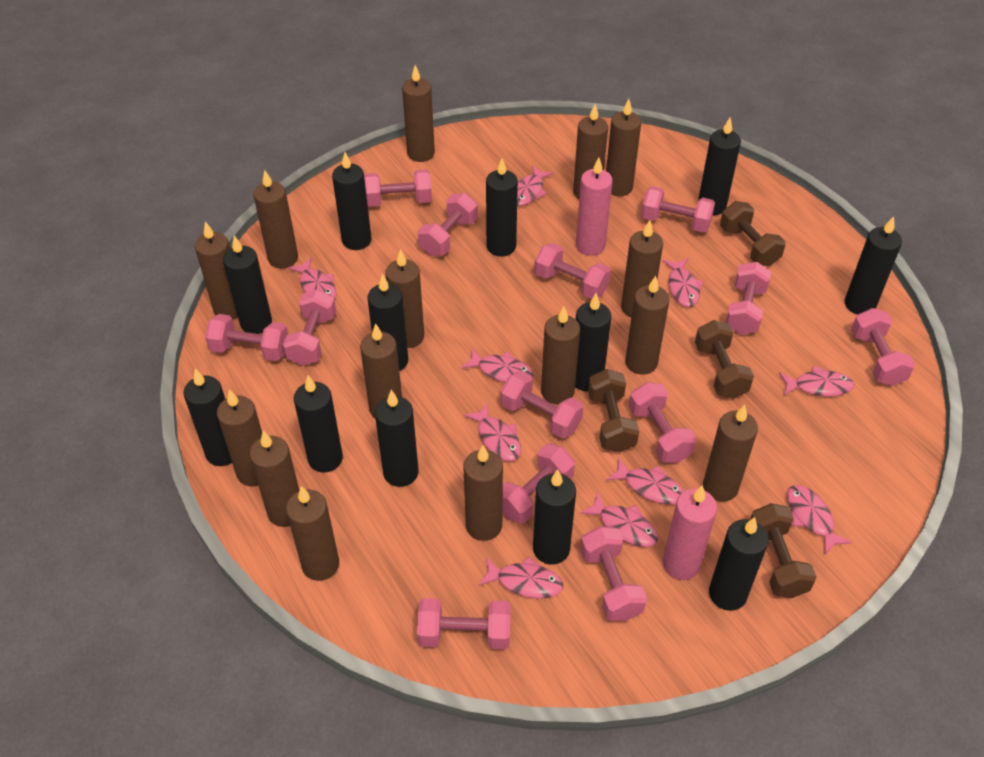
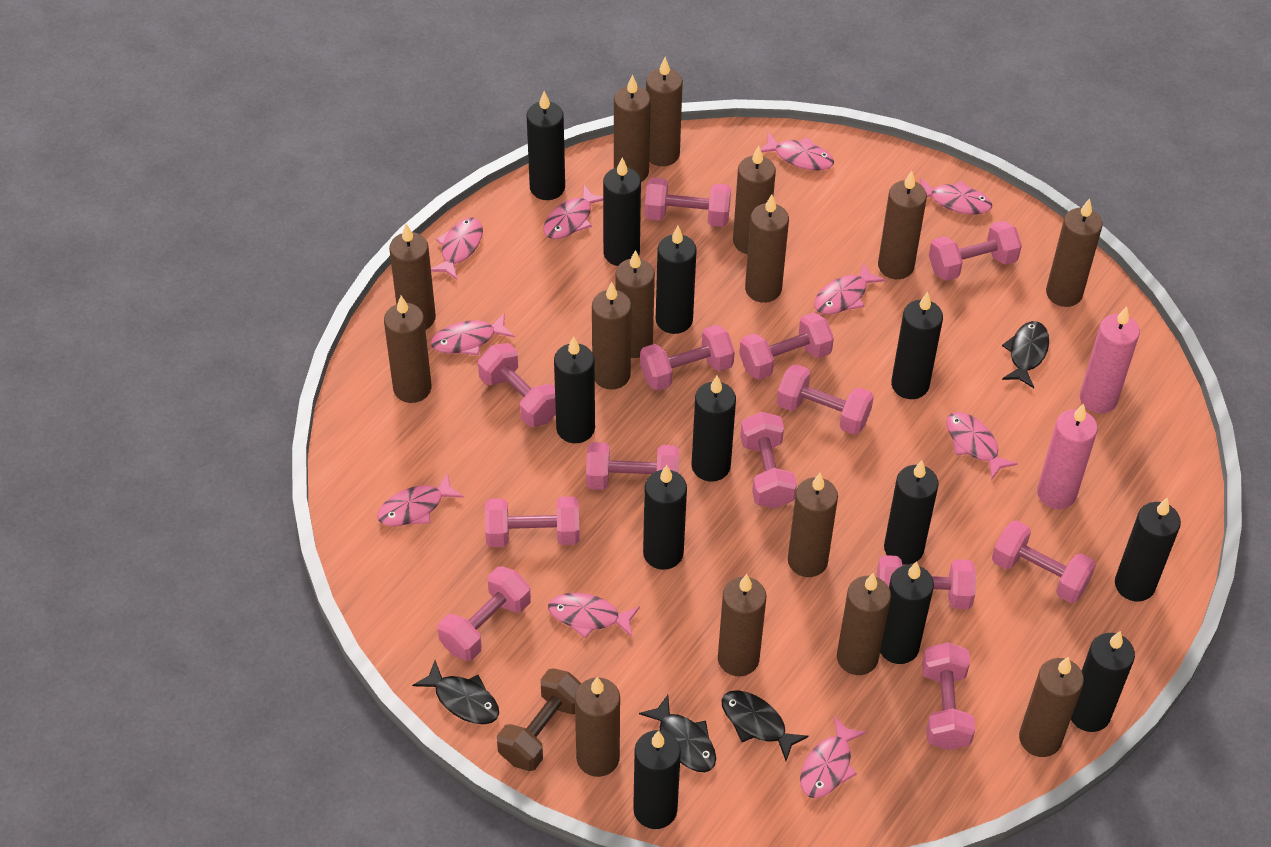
black fish: none = 0 -> [412,660,499,724] [639,695,716,772] [721,690,809,761] [1002,321,1049,388] = 4
brown dumbbell: [588,369,639,452] [695,320,754,399] [720,201,786,266] [750,503,817,598] = 4 -> [497,668,582,771] = 1

